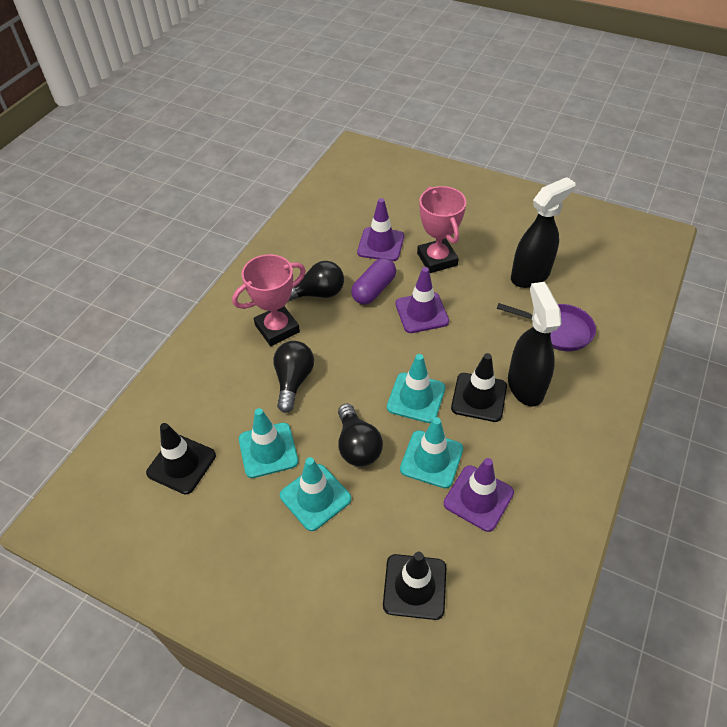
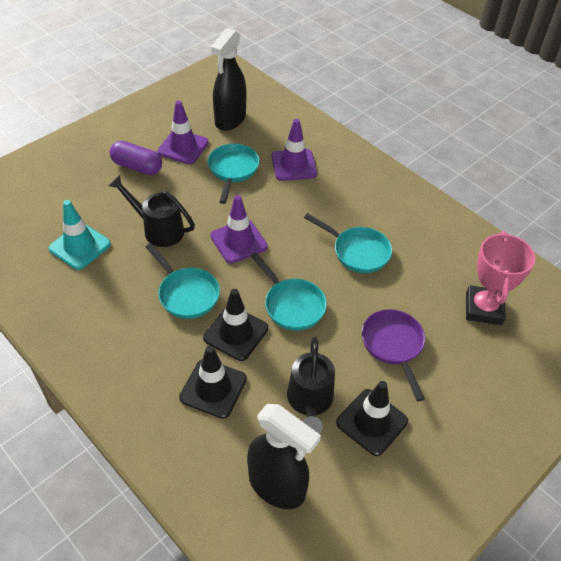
black light bulb: [273,341,314,413] [288,261,344,301] [338,403,383,467] = 3 -> none = 0
black watering can: none = 0 -> [109,175,195,247] [287,337,335,433] = 2
pink trophy: [232,254,306,346] [417,186,466,273] = 2 -> [466,231,535,325] = 1
turquoise pan: none = 0 -> [145,243,220,319] [208,144,260,204] [250,252,327,331] [304,213,392,273] = 4
turquoise traffic cone: [239,408,298,478] [280,457,351,531] [387,354,445,423] [400,417,463,488] = 4 -> [49,200,111,270] = 1

